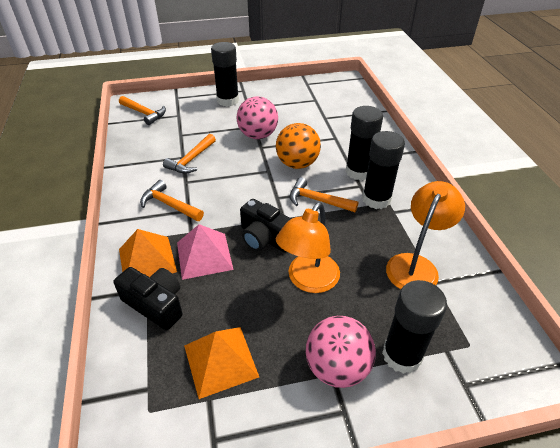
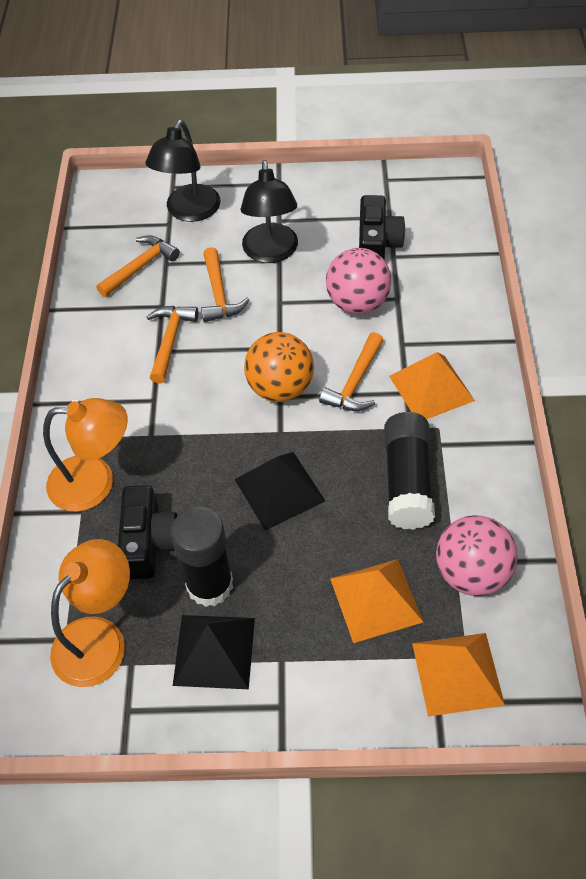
black glue stick: [211,42,239,107] [346,106,383,180] [362,131,405,209] [382,280,447,374] = 4 -> [171,507,233,607] [384,412,435,530] = 2
black lamp: none = 0 -> [145,120,221,222] [240,160,298,263] = 2
black pyramid: none = 0 -> [173,615,255,689] [234,452,325,531] = 2
orange pyramid: [119,229,177,277] [184,327,259,399] = 2 -> [330,559,423,643] [389,352,475,419] [412,633,505,717] = 3
pink pyramid: [177,224,234,280] = 1 -> none = 0

